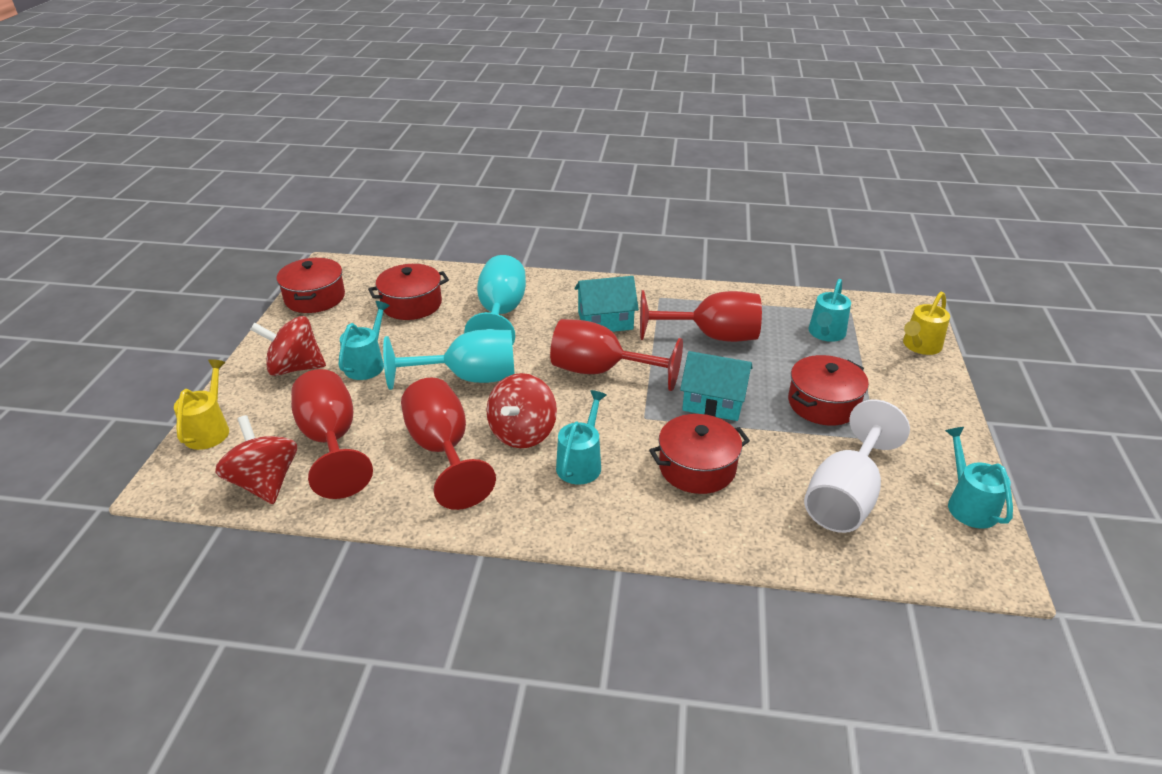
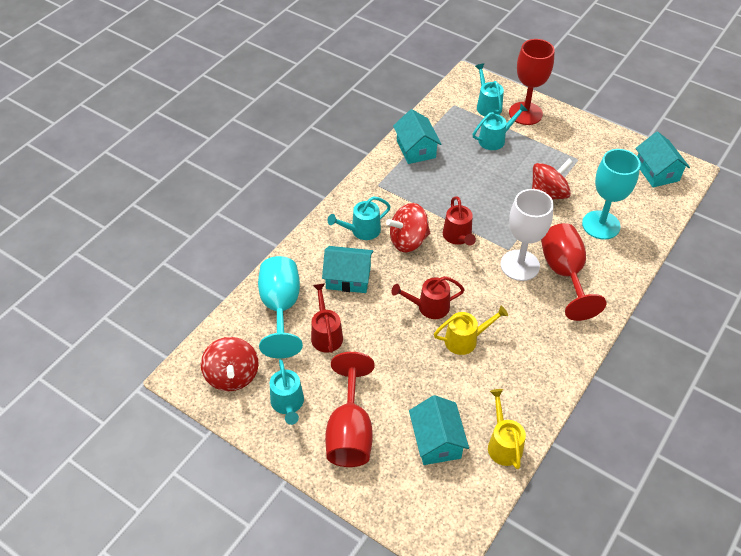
red goblet: [291,369,373,499] [401,378,496,510] [550,319,683,391] [640,290,762,342] = 4 -> [325,352,375,467] [509,39,555,125] [541,223,606,321] = 3
red pot: [277,258,345,313] [368,264,449,320] [649,414,750,494] [788,355,869,426] = 4 -> none = 0
red watering can: none = 0 -> [311,283,343,353] [391,276,465,319] [443,196,476,246] = 3
turquoise house: [574,276,639,332] [680,351,753,421] = 2 -> [322,246,374,293] [393,109,442,164] [409,395,469,465] [635,131,690,187] = 4

